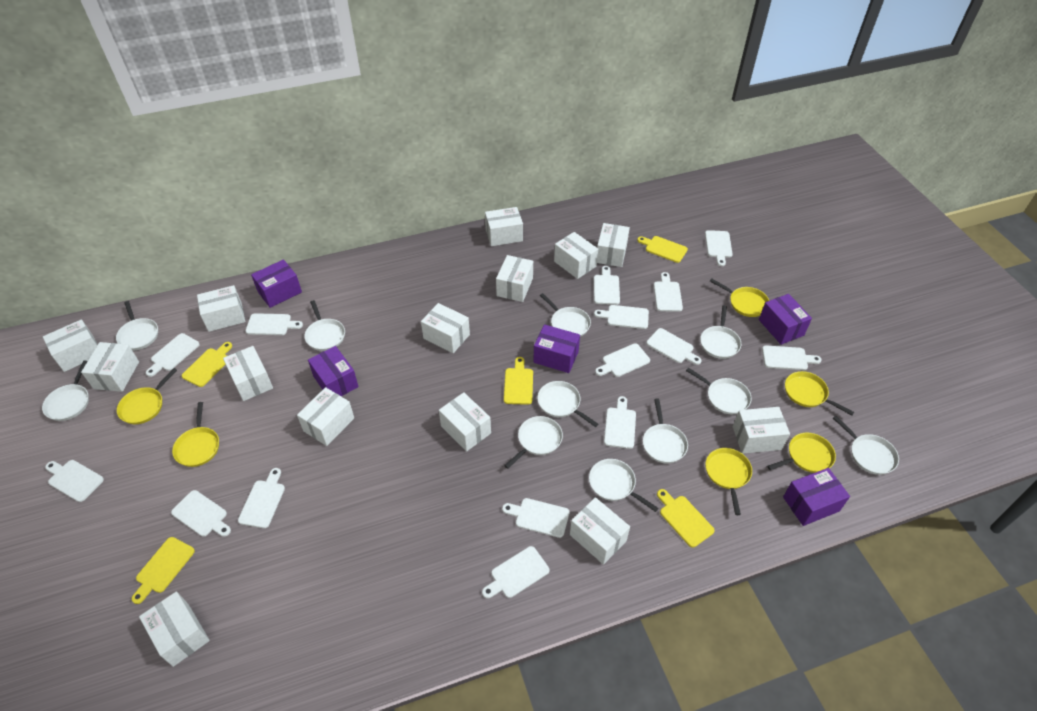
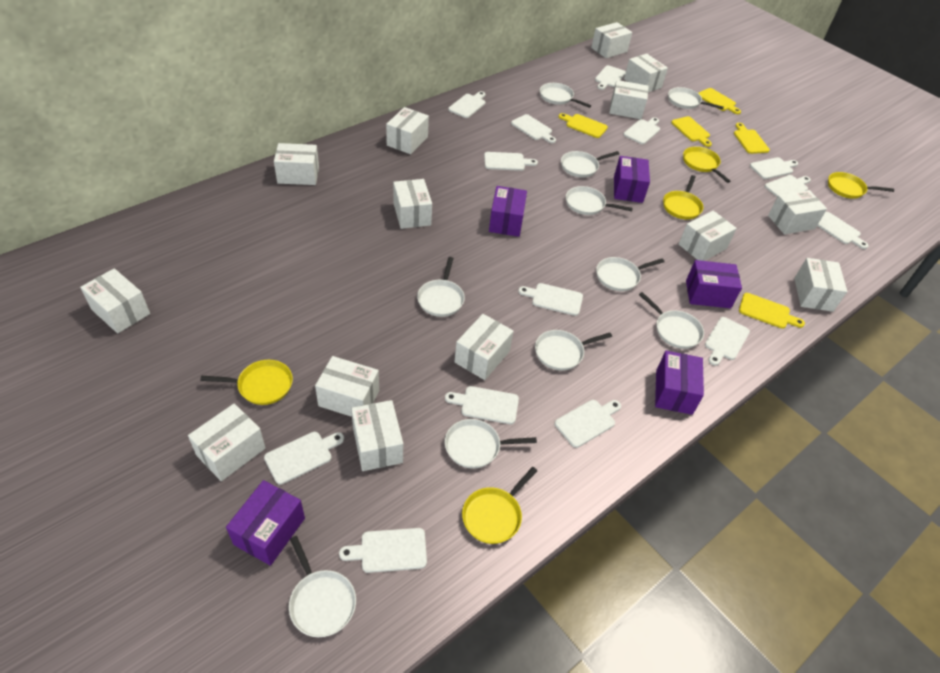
white cutting board: [45,460,104,502] [146,333,200,377] [171,490,231,537] [238,468,285,528] [245,313,303,335] [482,546,549,598] [502,498,570,538] [594,266,620,305] [594,305,649,329] [595,343,650,377] [604,396,636,449] [646,328,701,365] [654,272,683,312] [705,230,733,266] [762,346,821,370] = 15 -> [264,432,344,485] [339,528,427,573] [445,386,519,424] [448,91,486,118] [484,152,538,171] [511,114,556,143] [518,283,583,316] [554,400,621,448] [595,65,626,90] [623,117,660,144] [705,317,750,366] [750,157,798,179] [764,175,811,197] [817,212,868,249] = 14
white pan: [42,361,89,421] [116,301,158,351] [304,300,345,351] [504,416,563,469] [537,381,598,427] [540,293,591,337] [589,459,658,512] [643,398,688,463] [686,368,752,414] [700,306,741,359] [833,416,899,475] = 11 -> [289,536,356,637] [417,257,465,317] [445,419,537,469] [535,330,612,371] [540,83,591,108] [561,151,619,178] [566,186,633,215] [596,257,664,291] [639,292,704,349] [668,87,724,109] = 10
yellow pan: [117,368,177,424] [172,402,219,467] [705,448,752,515] [710,279,769,317] [767,433,836,473] [785,371,854,416] = 6 -> [200,360,293,405] [462,467,537,544] [663,175,703,220] [683,146,730,183] [828,172,894,199] = 5

